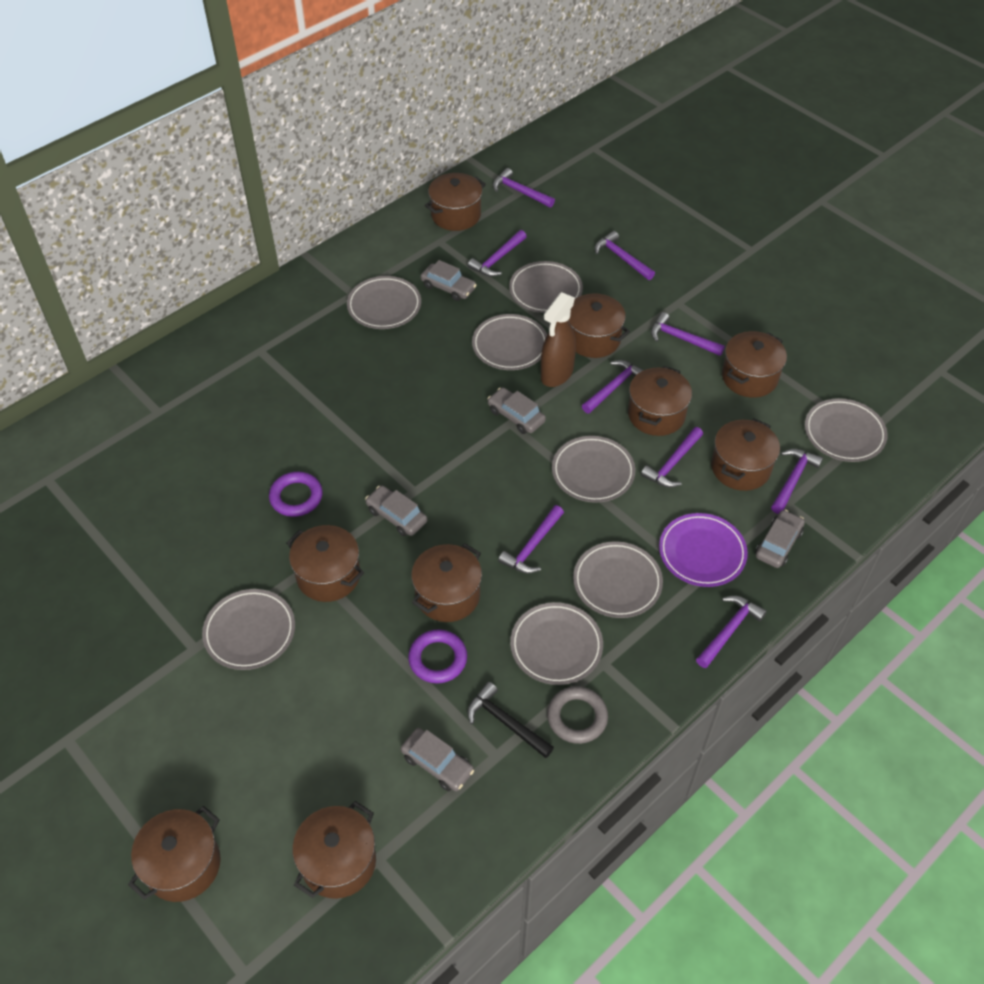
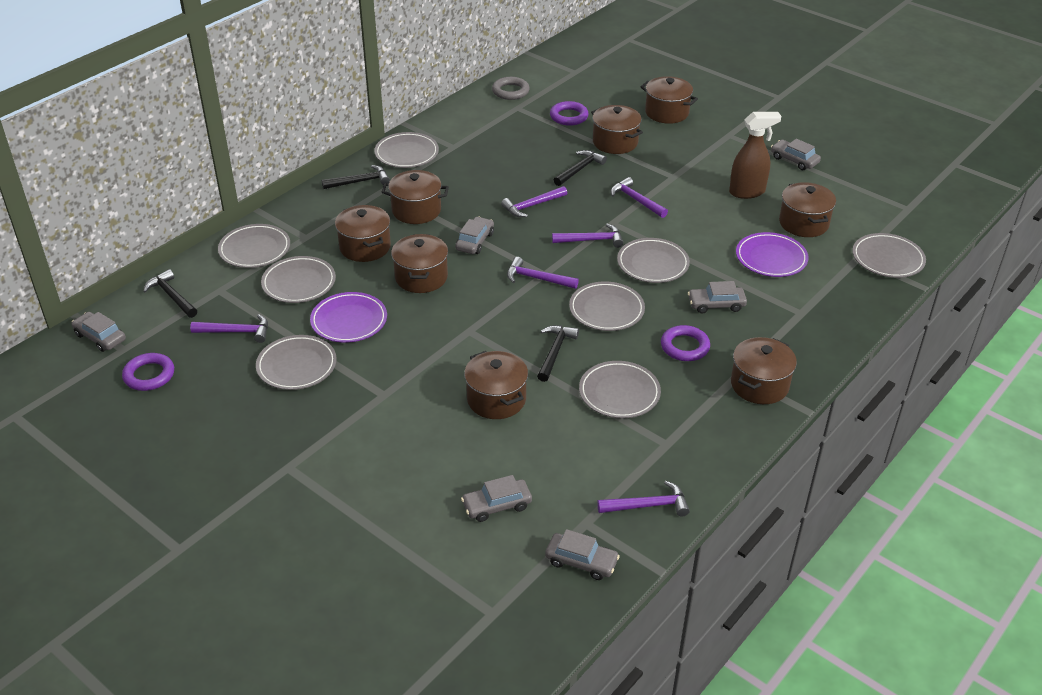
black hammer: [467,682,554,758] = 1 -> [143,269,197,318] [322,165,390,189] [537,325,579,382] [554,150,607,186] = 4
brown pot: [128,806,220,902] [286,525,364,602] [292,801,376,899] [411,543,482,622] [425,173,486,231] [568,294,630,358] [628,366,692,436] [711,419,780,491] [722,331,787,398] = 9 -> [335,205,391,262] [381,170,449,224] [391,234,448,293] [464,351,528,419] [591,105,643,154] [641,76,698,124] [731,337,797,404] [779,182,836,237] = 8
grey car: [365,486,427,536] [401,728,474,791] [421,260,476,301] [487,387,546,434] [755,509,805,568] = 5 -> [72,312,126,352] [455,217,494,254] [461,475,532,522] [545,529,620,580] [688,281,747,314] [771,139,821,170] = 6
purple hammer: [468,230,527,277] [493,168,555,208] [498,505,564,574] [582,360,644,414] [595,231,655,280] [641,427,703,488] [651,312,725,356] [696,596,767,668] [771,449,823,514] = 9 -> [190,314,268,343] [501,186,567,217] [507,257,579,289] [552,224,623,248] [597,481,690,516] [611,177,668,218] = 6
purple plate: [659,513,748,587] = 1 -> [310,292,387,343] [736,232,808,277] = 2
purple ring: [269,472,322,517] [408,630,467,684] = 2 -> [122,353,174,391] [550,101,588,126] [661,325,710,361] = 3

